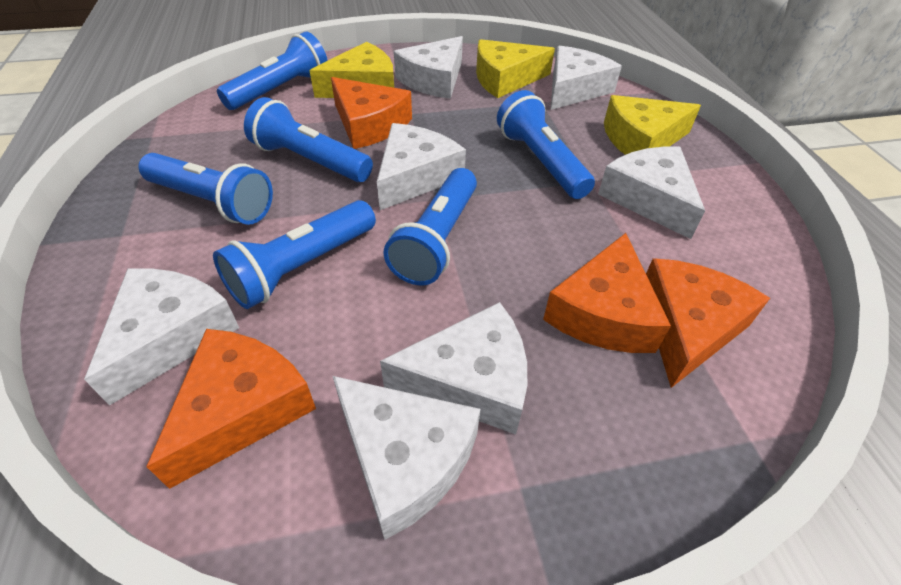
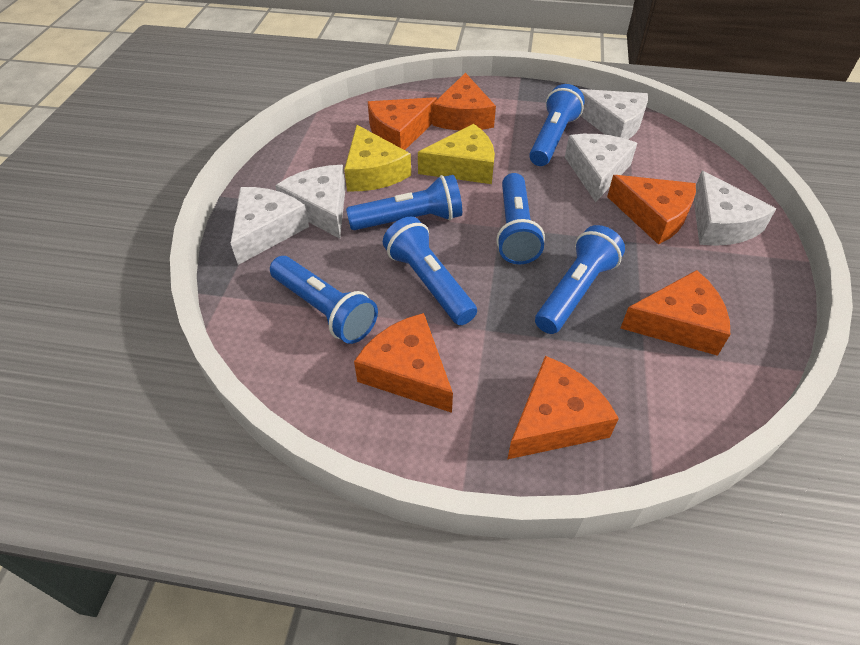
orange cheese: [146,329,316,489] [331,77,412,149] [543,233,671,353] [646,258,770,388] = 4 -> [354,313,453,413] [368,97,437,150] [432,73,496,130] [507,356,619,459] [607,175,696,244] [621,270,730,356] = 6
white cheese: [84,268,239,406] [333,376,481,540] [377,123,466,210] [380,302,527,434] [394,36,463,99] [551,46,622,110] [598,147,705,239] = 7 -> [230,187,309,265] [275,165,346,239] [565,134,637,202] [580,89,648,139] [694,171,776,246] = 5
yellow cheese: [309,42,394,98] [476,39,555,98] [604,95,701,155] = 3 -> [344,125,411,191] [418,124,495,184] = 2

